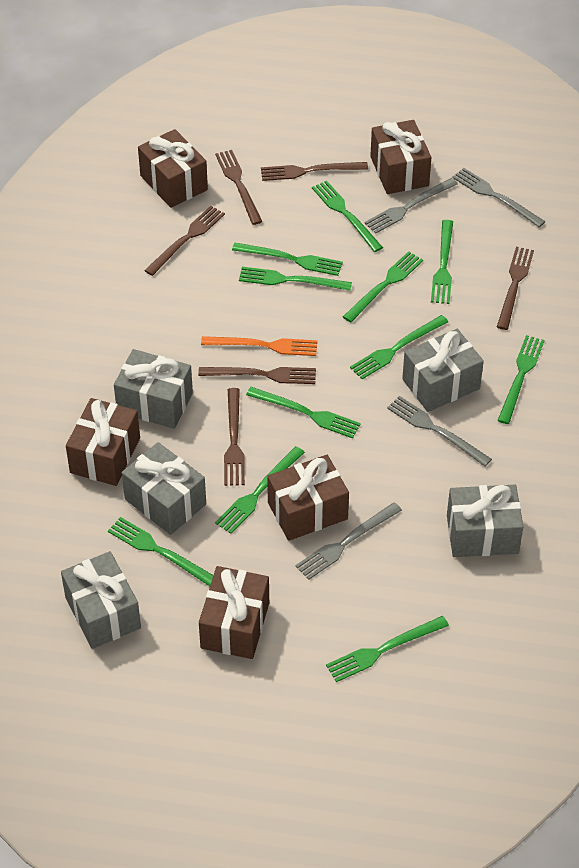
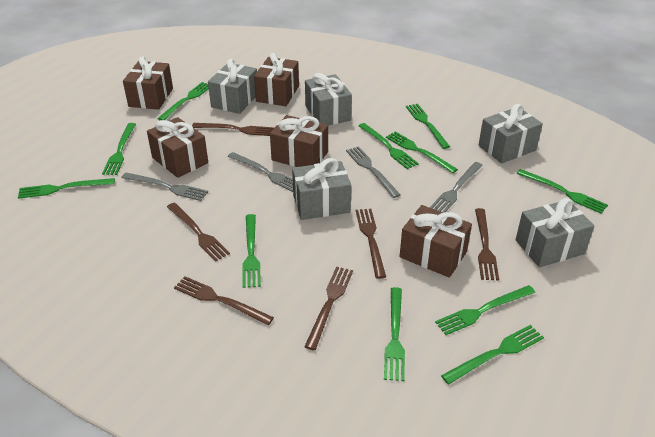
orange fork: [201,336,317,356] = 1 -> none = 0

